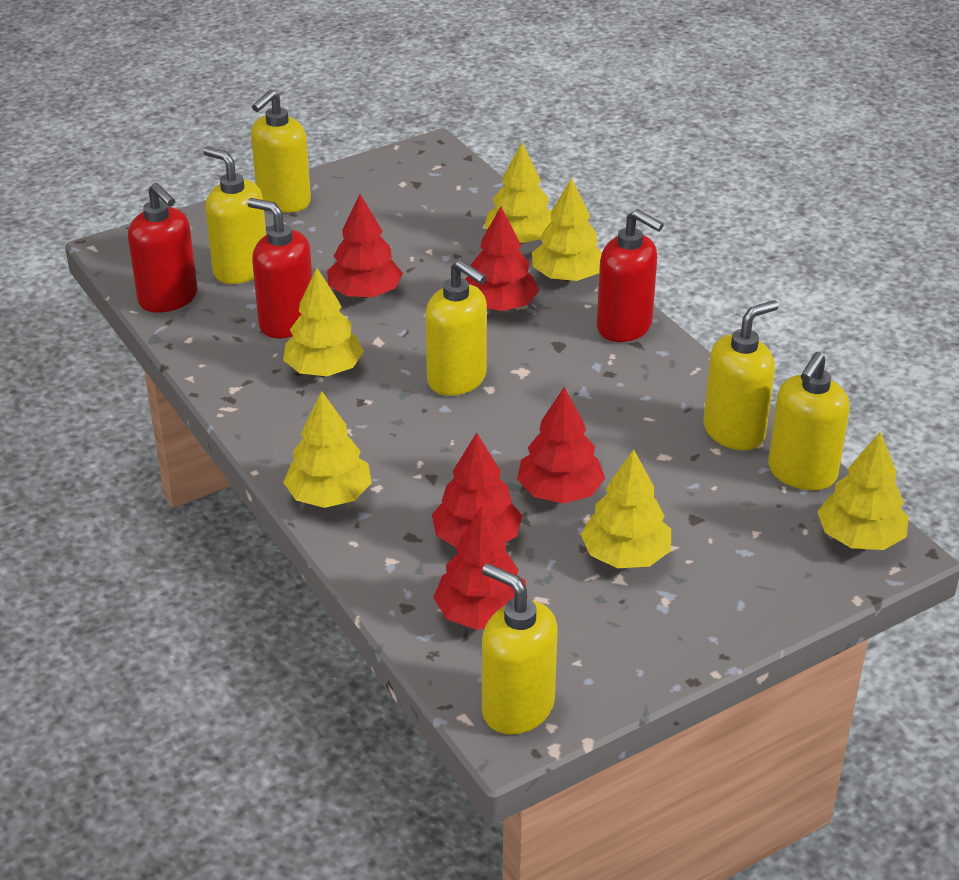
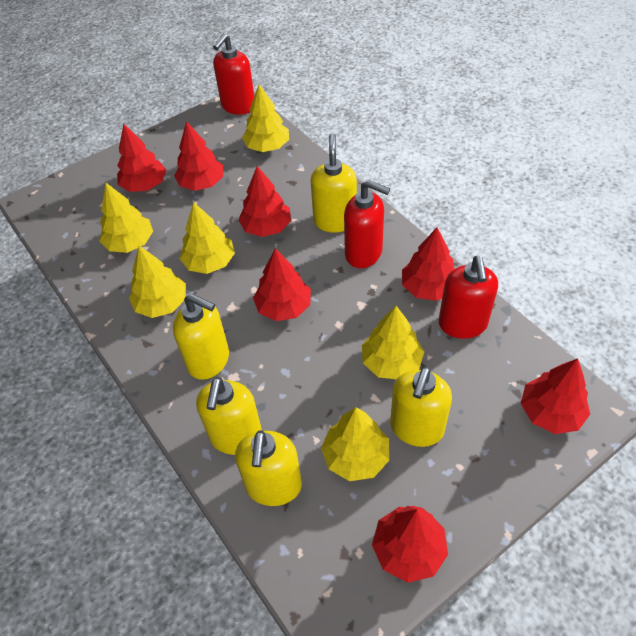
red tree: [327,194,403,298] [432,433,522,548] [433,506,528,630] [465,206,539,311] [517,387,605,504] = 5 -> [117,124,166,192] [174,121,223,191] [238,166,291,237] [253,248,311,321] [372,506,448,583] [402,228,455,301] [521,358,590,434] = 7
yellow soap dispenser: [203,147,266,284] [251,90,311,213] [425,260,487,396] [482,563,558,734] [703,300,779,450] [768,352,850,490] = 6 -> [173,294,229,380] [196,377,262,455] [235,430,302,506] [310,133,357,233] [390,367,452,447] = 5

